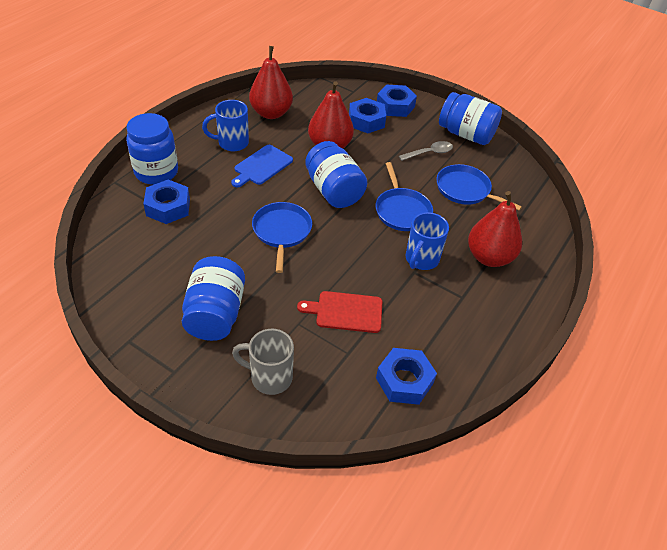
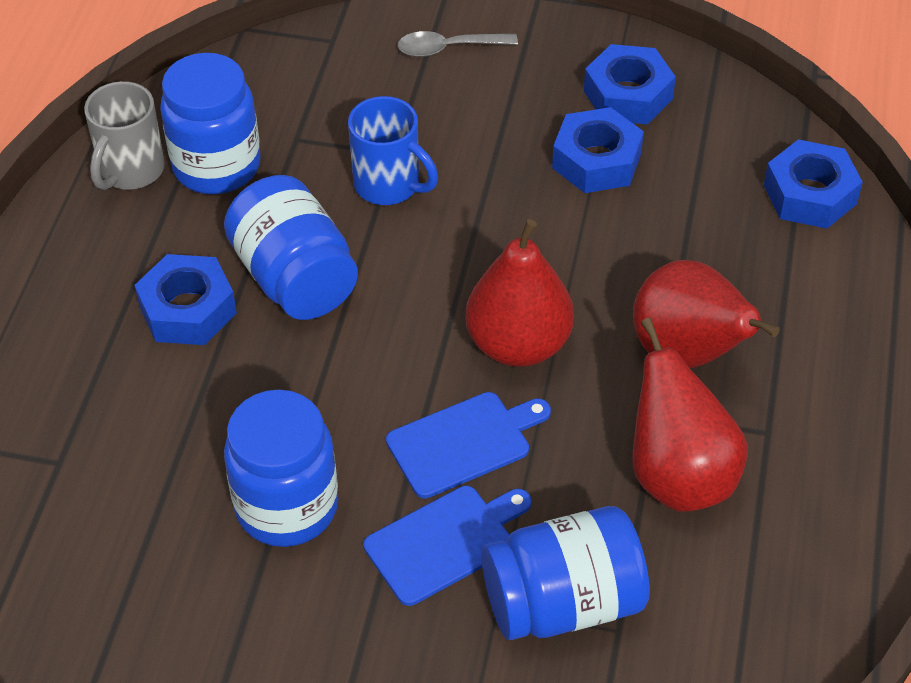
blue cutting board: [231,145,293,187] = 1 -> [364,486,531,606] [386,392,551,498] = 2
blue mug: [202,100,249,151] [405,212,449,270] = 2 -> [348,96,438,205] = 1
blue pan: [252,202,312,273] [376,162,433,231] [437,164,522,211] = 3 -> none = 0
red cutting board: [297,291,382,333] = 1 -> none = 0

